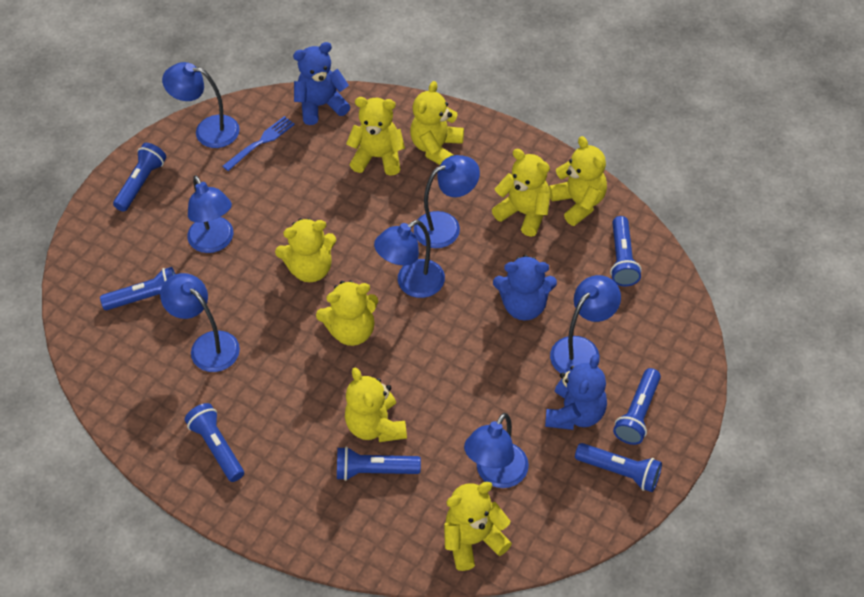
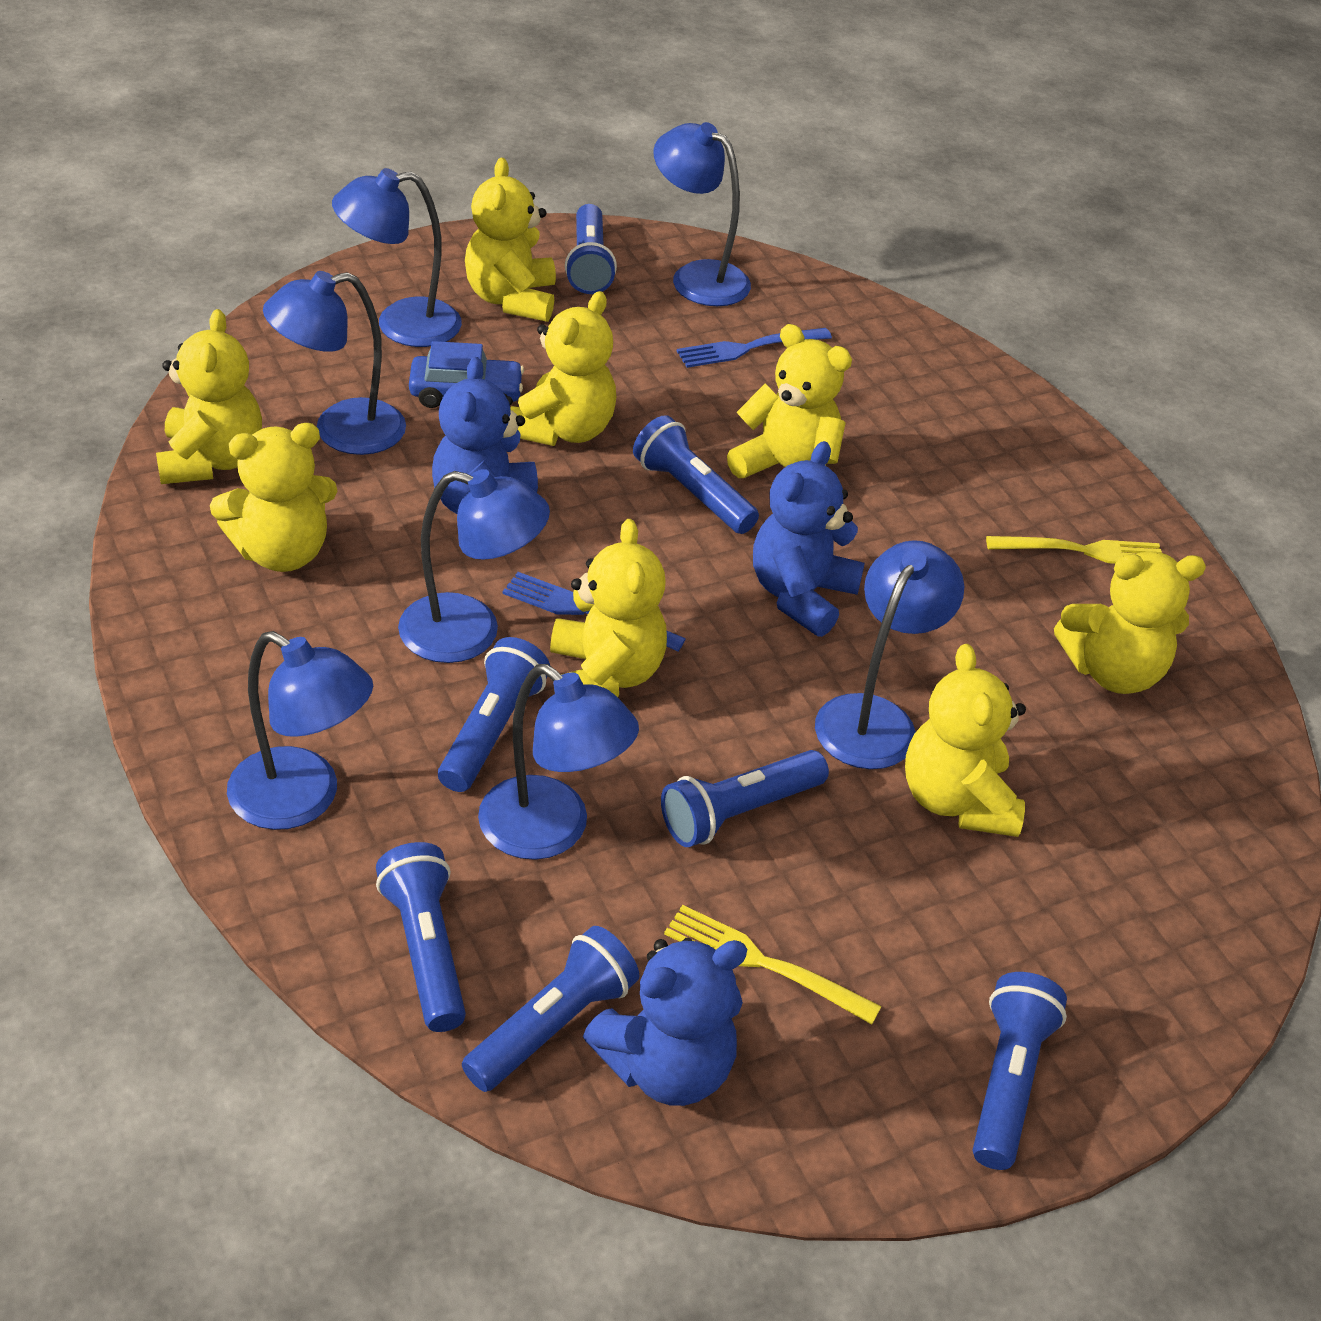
blue car: none = 0 -> [409,341,524,408] = 1
blue fork: [223,116,295,171] = 1 -> [502,572,686,652] [677,328,832,368] = 2
yellow fork: none = 0 -> [664,905,882,1025] [986,536,1162,564] = 2

